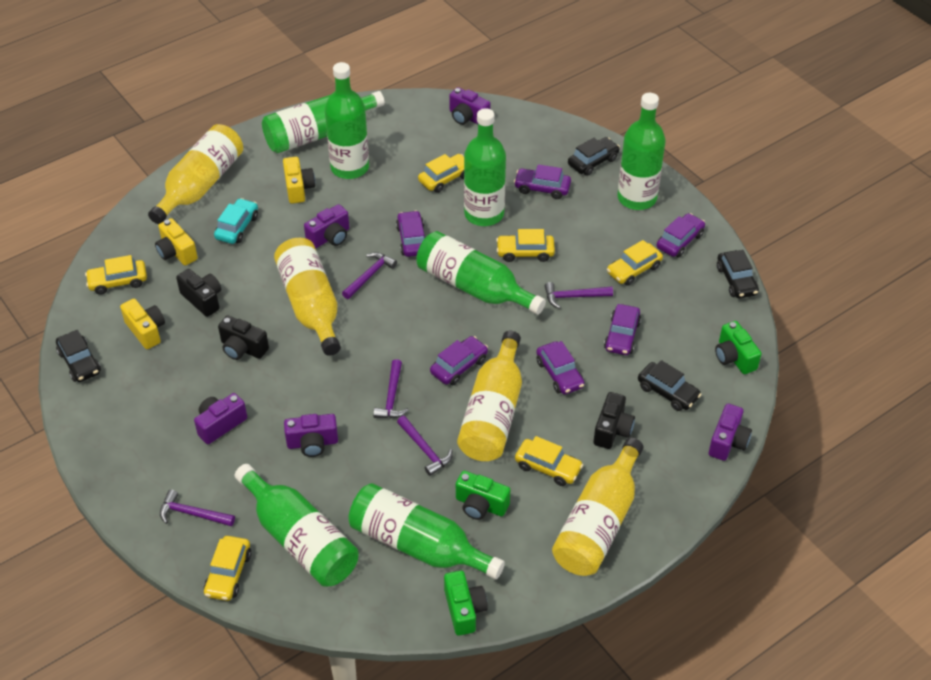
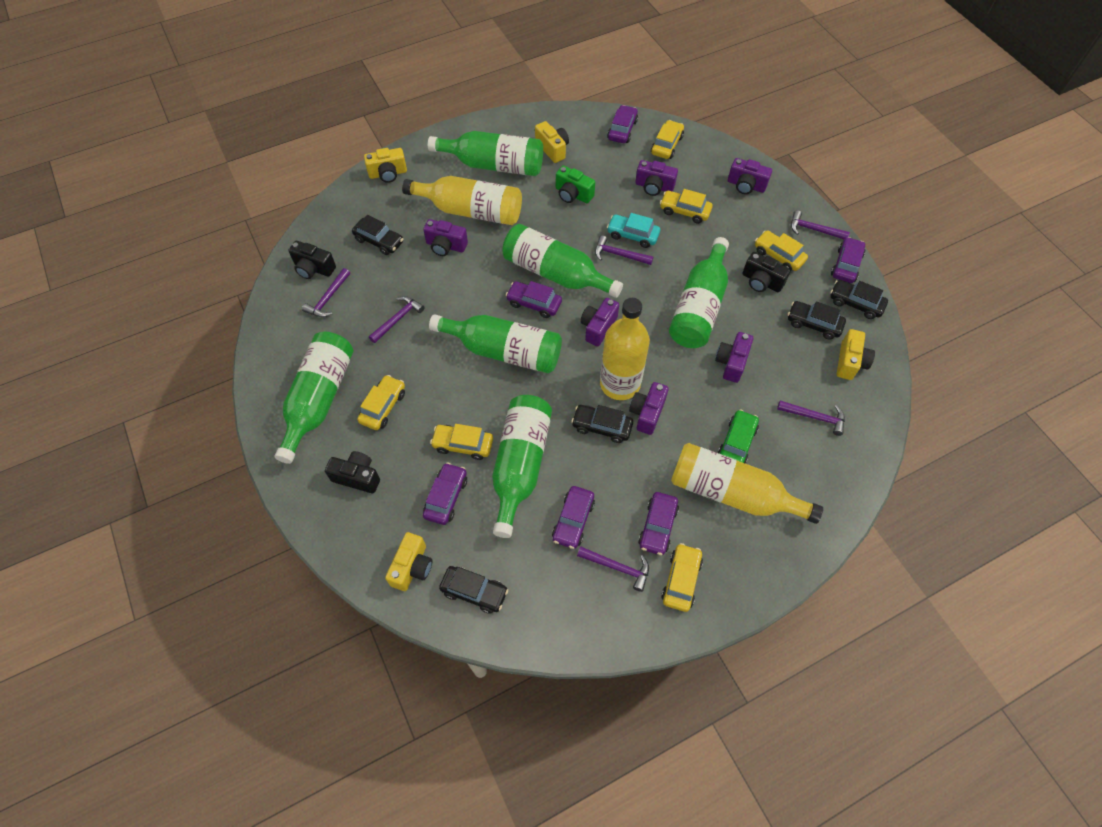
black car: [56,330,101,382] [568,137,620,176] [638,360,702,411] [717,250,759,298] = 4 -> [352,215,403,255] [439,566,508,614] [571,405,633,443] [788,301,846,340] [830,280,888,319] = 5
green bottle: [235,464,359,587] [262,91,385,153] [325,62,369,179] [348,483,505,580] [416,231,546,315] [464,108,506,226] [618,93,666,210] = 7 -> [274,332,353,464] [428,131,543,176] [429,314,562,374] [492,395,552,538] [502,224,623,298] [669,237,729,348] = 6
green camera: [444,570,488,636] [456,471,510,520] [715,321,761,374] = 3 -> [556,166,595,203] = 1
green car: none = 0 -> [718,409,759,463] = 1
purple camera: [194,393,247,444] [284,414,338,457] [304,204,349,248] [449,87,491,125] [709,404,752,461] = 5 -> [423,219,468,256] [580,298,619,346] [629,382,669,435] [635,160,678,196] [715,332,753,383] [728,158,772,194] = 6
purple hammer: [160,489,235,526] [342,252,397,299] [373,359,409,418] [397,416,453,476] [545,282,613,309] = 5 -> [302,268,350,317] [369,296,425,343] [577,547,649,592] [595,235,653,265] [777,400,845,436] [791,210,850,239] = 6
yellow bottle: [148,124,243,224] [274,238,341,356] [457,331,522,461] [552,438,644,576] = 4 -> [402,176,522,225] [600,298,650,400] [671,443,823,524] = 3
yellow camera: [120,299,165,349] [155,218,198,266] [283,157,315,204] = 3 -> [364,148,407,183] [385,532,432,591] [535,121,569,163] [837,329,875,380] = 4

